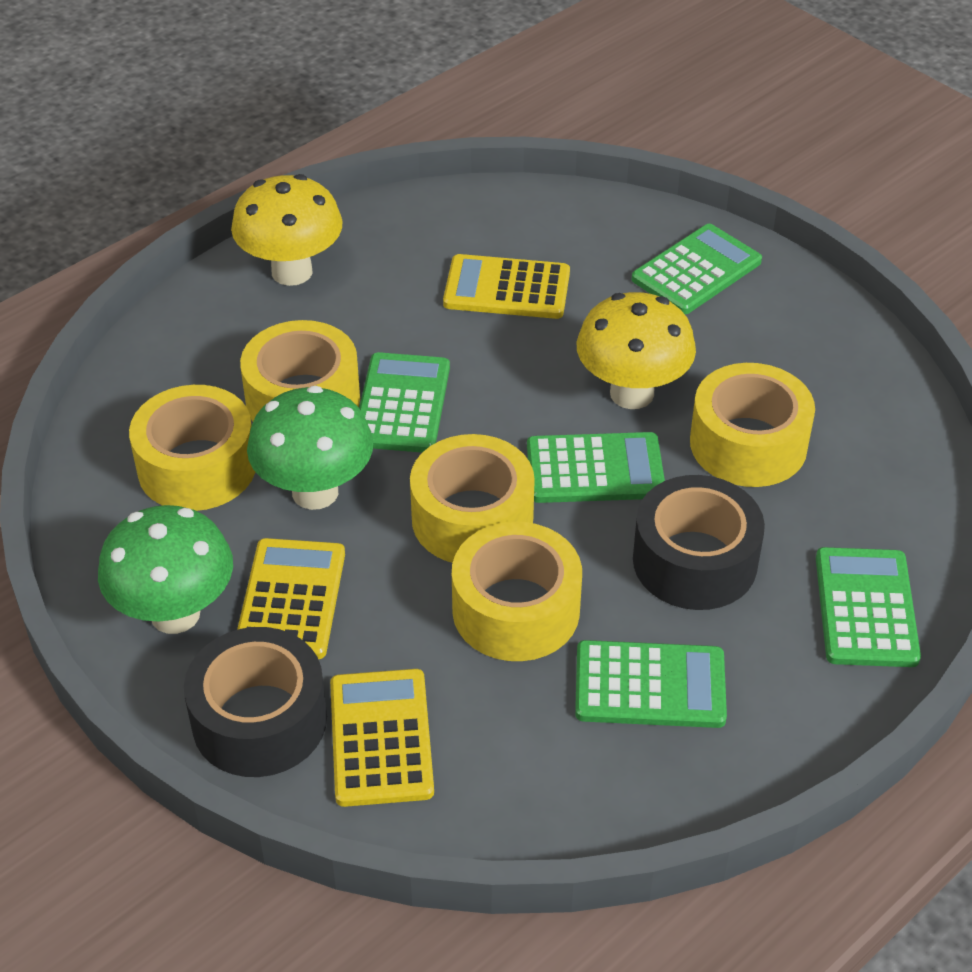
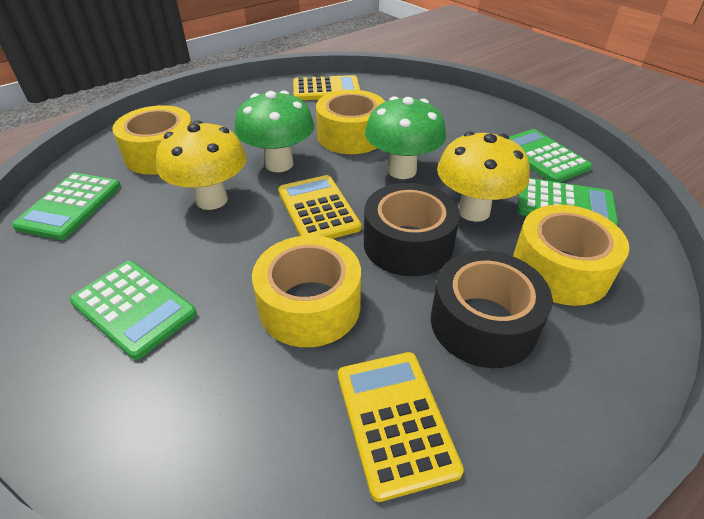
green calculator: [359,352,450,453] [527,432,665,503] [575,640,727,728] [632,224,762,314] [816,547,921,667] = 5 -> [12,173,121,240] [70,261,197,360] [509,129,592,182] [518,178,618,226] = 4
yellow tape: [129,385,255,511] [240,320,360,421] [410,434,535,563] [452,522,582,661] [690,363,815,487] = 5 -> [112,105,192,175] [252,236,361,347] [316,90,385,154] [513,204,629,306] = 4

